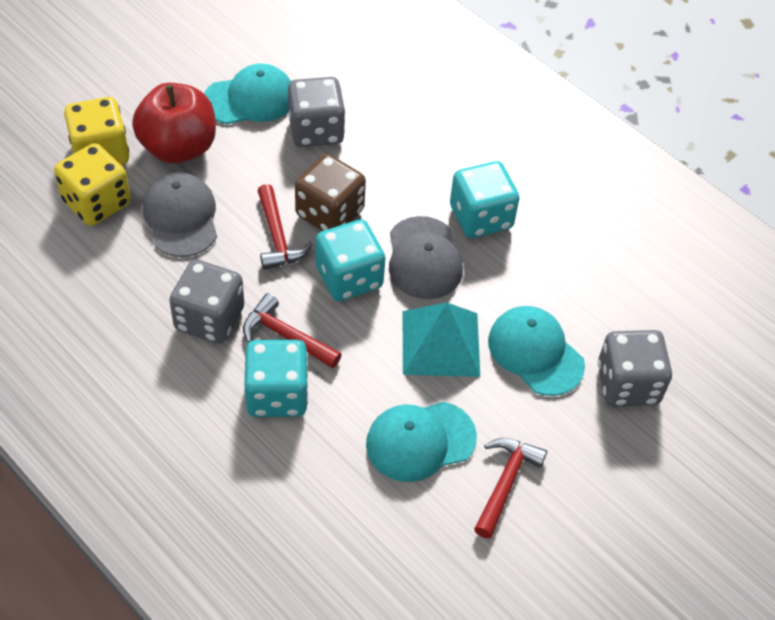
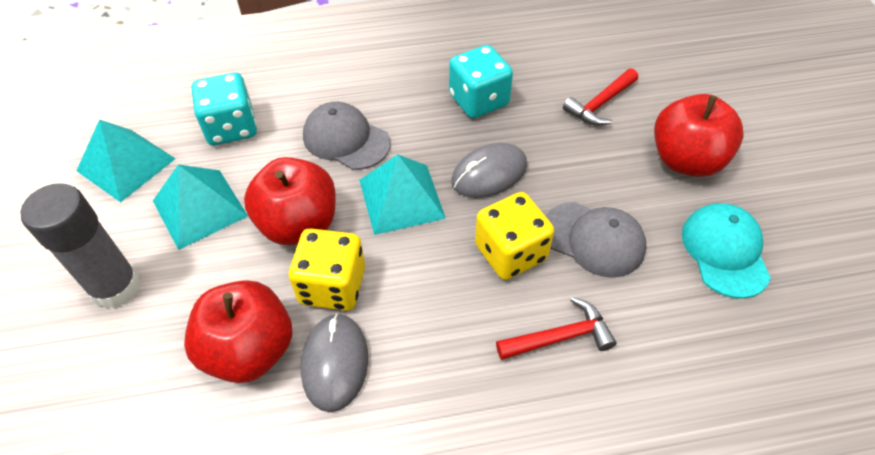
brown dice: [295,154,366,231] = 1 -> none = 0
grey dice: [169,259,244,344] [288,77,345,147] [598,330,672,407] = 3 -> none = 0
grey glue stick: none = 0 -> [20,183,141,309] = 1
grey mouse: none = 0 -> [301,313,368,412] [451,143,527,198] = 2
red apple: [132,83,216,164] = 1 -> [184,280,292,383] [244,157,336,245] [654,94,744,177] = 3
red hammer: [243,293,342,368] [257,184,313,270] [474,438,547,539] = 3 -> [496,297,616,360] [563,68,638,126] = 2
turquoise cap: [204,63,291,124] [366,402,477,482] [488,306,585,396] = 3 -> [682,203,771,299] = 1
turquoise dice: [244,340,308,417] [316,219,385,301] [450,161,519,238] = 3 -> [192,73,257,145] [449,45,513,118] = 2
turquoise pyramid: [403,303,480,377] = 1 -> [76,119,176,202] [153,165,248,250] [359,155,446,235] = 3

